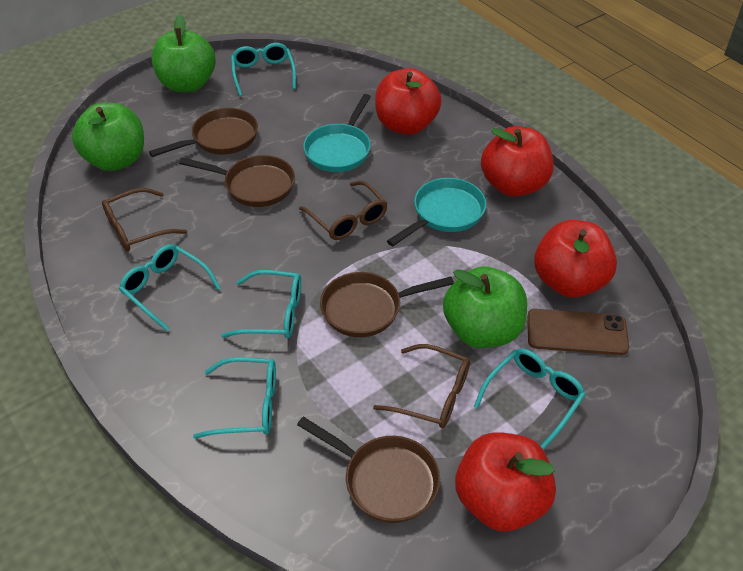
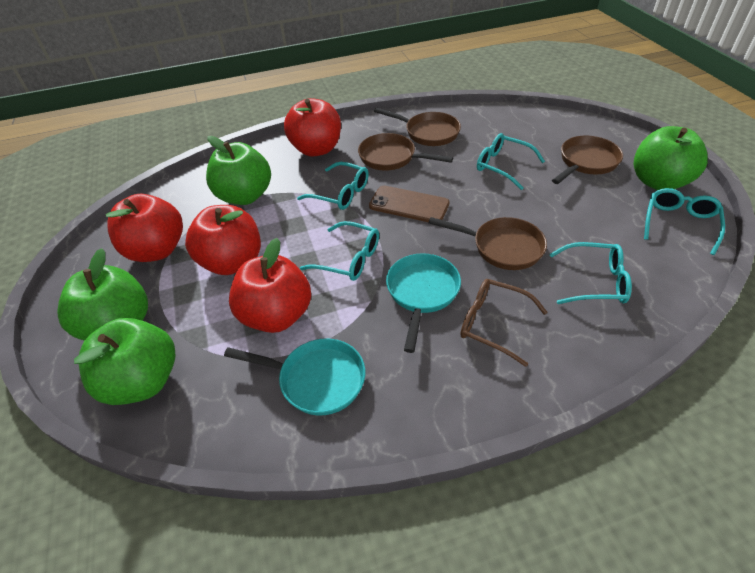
brown glasses: [102,188,187,251] [299,181,387,240] [373,344,470,428] = 3 -> [460,279,547,367] = 1
green apple: [72,103,144,171] [151,15,216,92] [443,266,527,348] = 3 -> [57,248,148,341] [74,318,176,405] [206,136,271,205] [633,126,708,190] = 4

